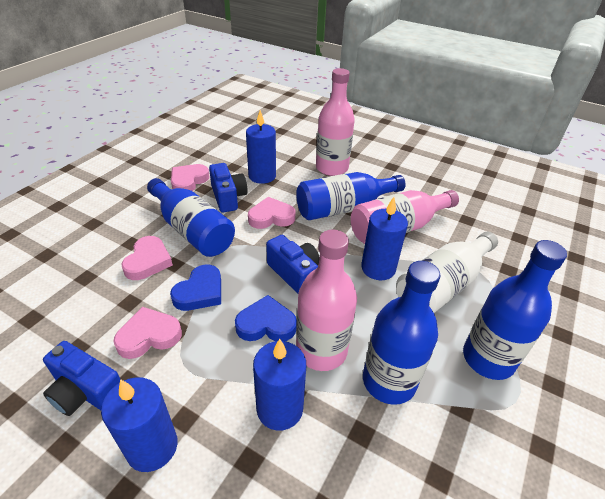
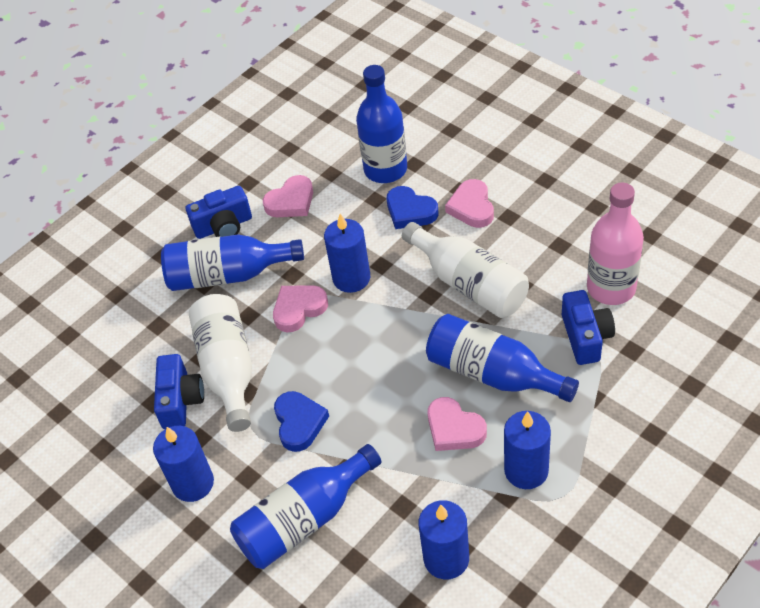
pink bottle: [296,230,357,371] [316,68,355,176] [351,190,459,244] = 3 -> [587,183,644,305] = 1
white bottle: [396,232,498,313] = 1 -> [189,294,252,432] [402,222,529,318] = 2

